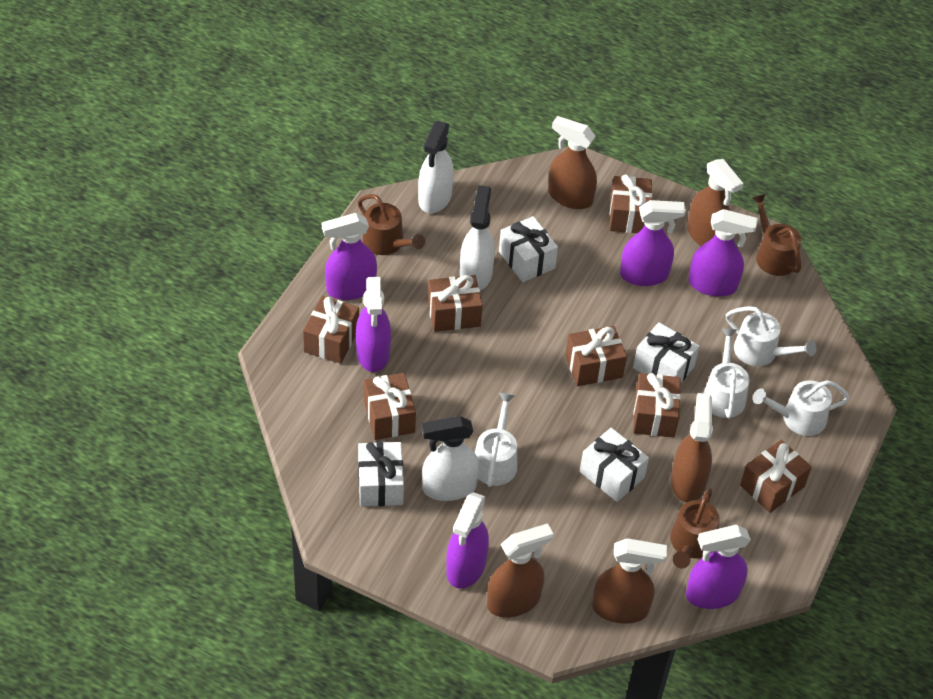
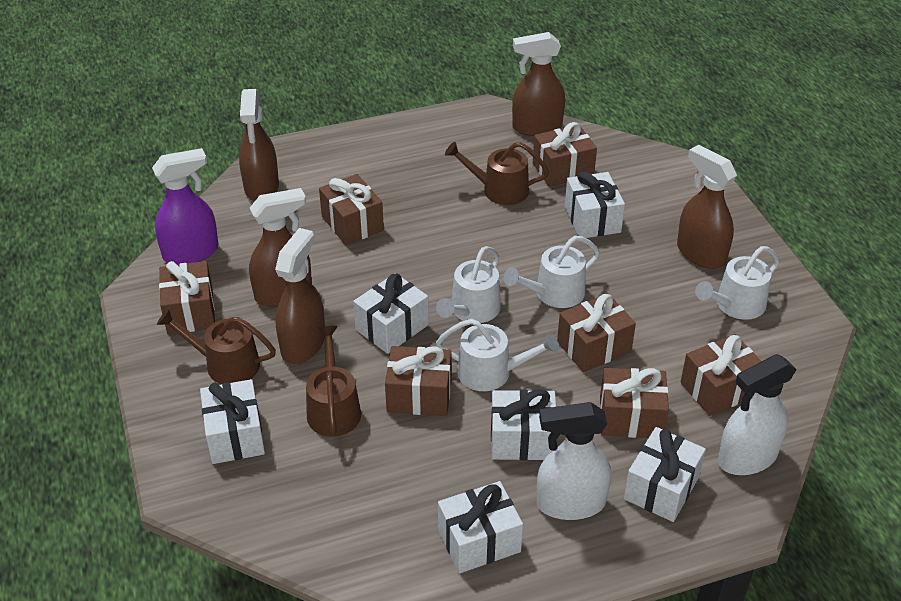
purple spray bottle: [322,213,377,300] [356,277,391,372] [446,492,489,589] [620,200,686,286] [686,525,751,609] [689,209,758,296] = 6 -> [152,148,219,265] = 1
white gift: [358,442,404,506] [499,216,558,282] [580,428,649,502] [633,322,699,384] = 4 -> [200,379,265,464] [353,273,429,354] [438,481,523,573] [491,389,556,460] [565,171,625,238] [624,427,706,522] = 6
white spray bottle: [418,121,454,213] [422,416,479,501] [460,185,495,291] = 3 -> [537,402,611,520] [718,354,797,475] = 2

